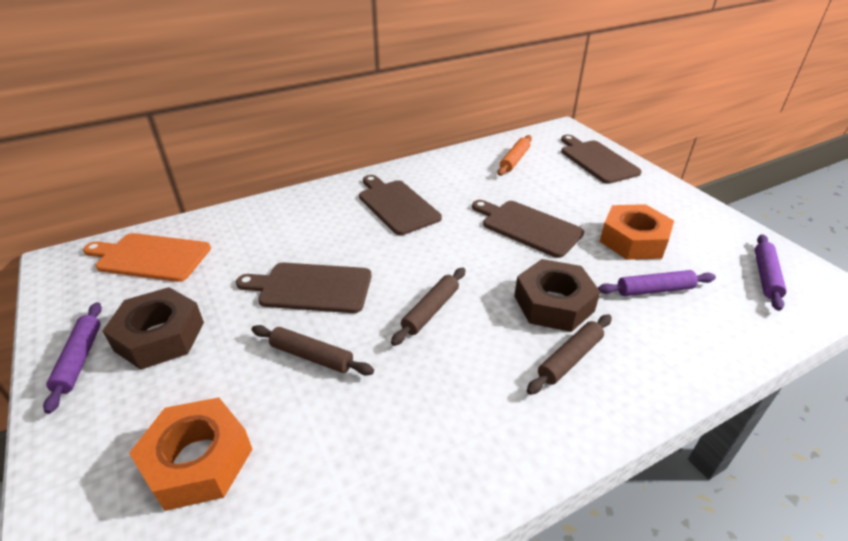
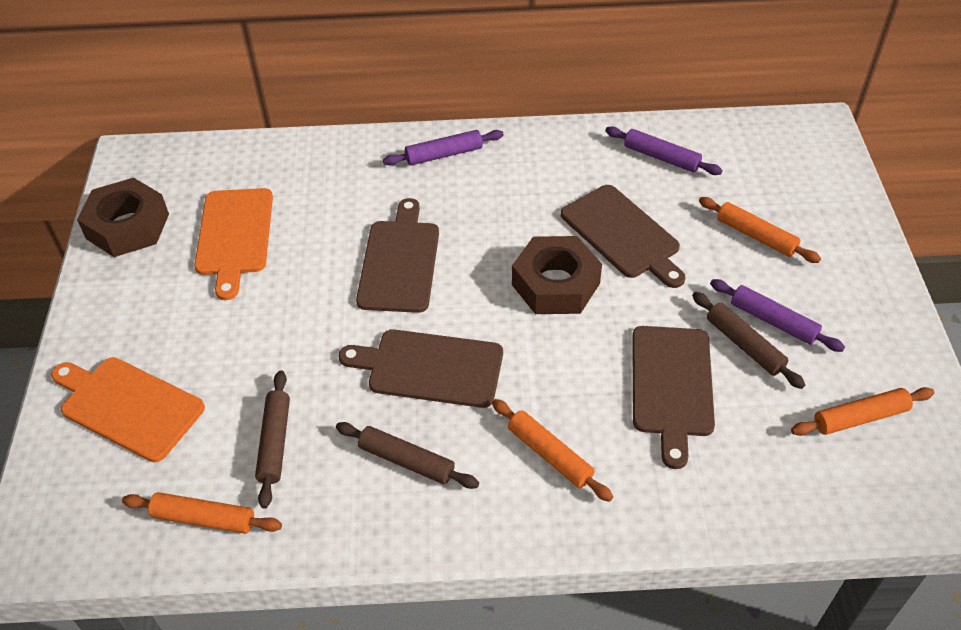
orange cutting board: [83,233,211,282] = 1 -> [51,357,205,462] [194,188,273,300] = 2
orange nut: [129,397,253,511] [600,204,674,260] = 2 -> none = 0
orange rolling pin: [498,135,532,176] = 1 -> [122,492,282,534] [492,399,613,502] [699,197,821,263] [791,387,934,436] = 4

